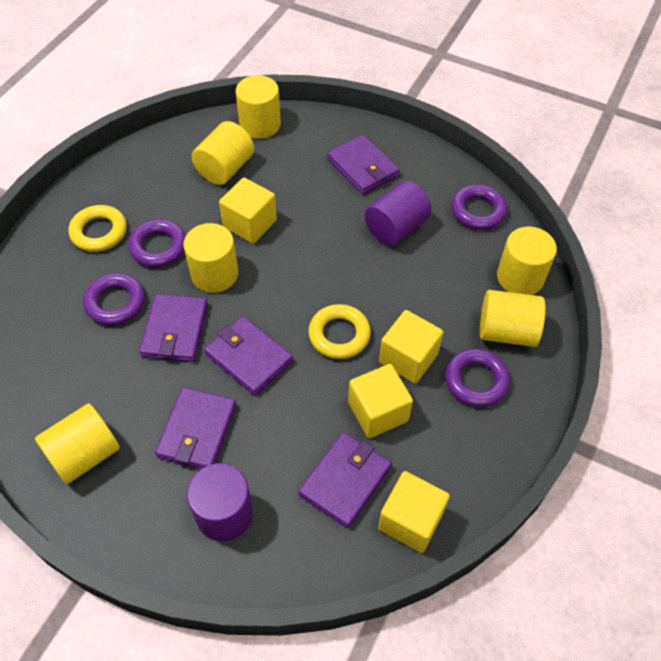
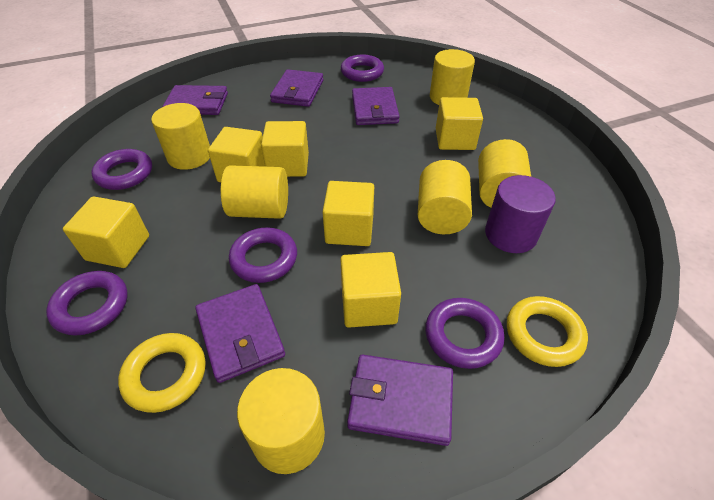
purple cylinder: [187,463,253,541] [364,181,431,246] = 2 -> [485,175,556,253] = 1
purple ring: [83,273,145,325] [128,219,186,267] [445,349,510,407] [451,185,507,230] = 4 -> [46,271,128,336] [91,149,152,190] [229,227,297,283] [341,54,384,82] [425,298,504,369] = 5
yellow cube: [219,178,277,244] [348,364,413,438] [378,471,450,553] [379,310,444,384] = 4 -> [63,197,149,268] [208,127,265,182] [261,121,309,177] [323,181,374,246] [340,252,401,328] [436,97,483,150] = 6

